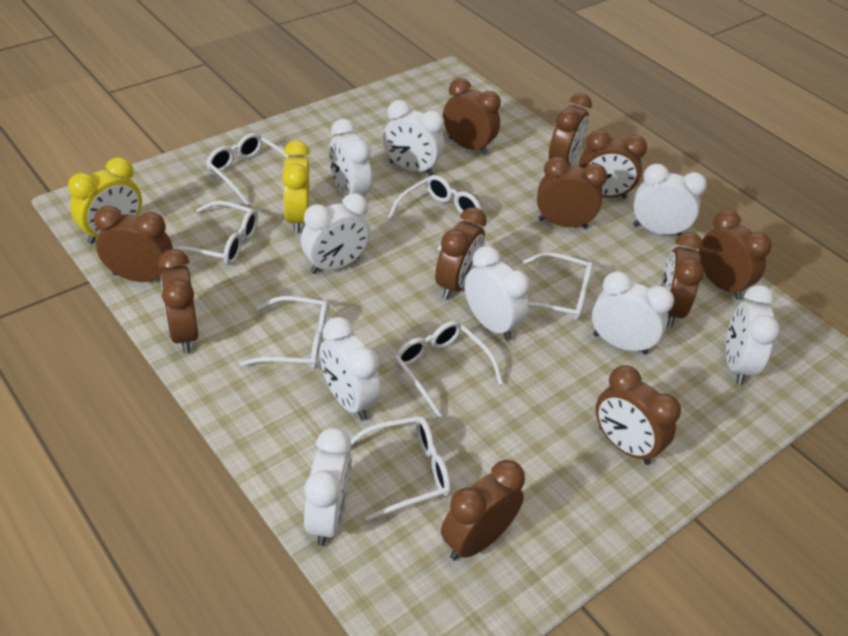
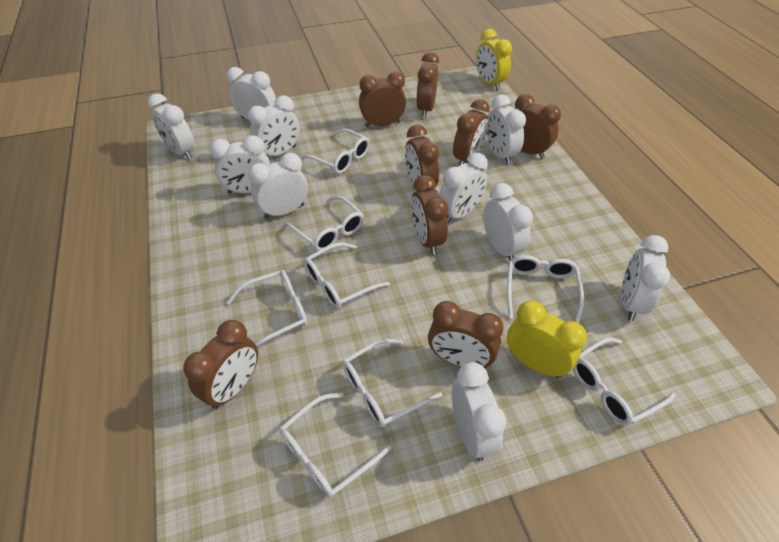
brown clock: [94,206,173,282] [158,249,198,353] [435,207,487,299] [441,460,525,561] [443,78,501,155] [537,157,607,229] [549,93,592,165] [579,130,647,199] [596,365,681,465] [661,232,704,327] [699,210,772,300] = 11 -> [183,320,258,409] [359,72,406,127] [405,125,439,190] [411,175,449,255] [416,52,439,118] [428,301,504,369] [453,99,490,166] [515,94,561,159] = 8
white clock: [301,193,370,274] [304,427,352,546] [320,317,381,421] [329,119,372,197] [383,100,444,176] [465,246,530,341] [592,271,674,354] [633,164,707,237] [726,285,780,385] = 9 -> [148,94,194,159] [210,135,270,194] [227,67,276,120] [248,95,300,156] [248,153,308,219] [439,153,488,223] [452,362,506,461] [483,183,533,261] [486,95,526,165] [621,235,670,321] = 10
white glasses: [173,201,258,265] [206,133,289,205] [239,296,329,369] [351,416,451,522] [387,175,482,251] [394,321,503,418] [523,252,593,321] = 7 -> [226,270,307,346] [279,393,391,498] [284,196,364,251] [300,129,370,174] [304,242,390,309] [342,339,442,427] [507,255,584,323] [573,337,676,426] = 8

